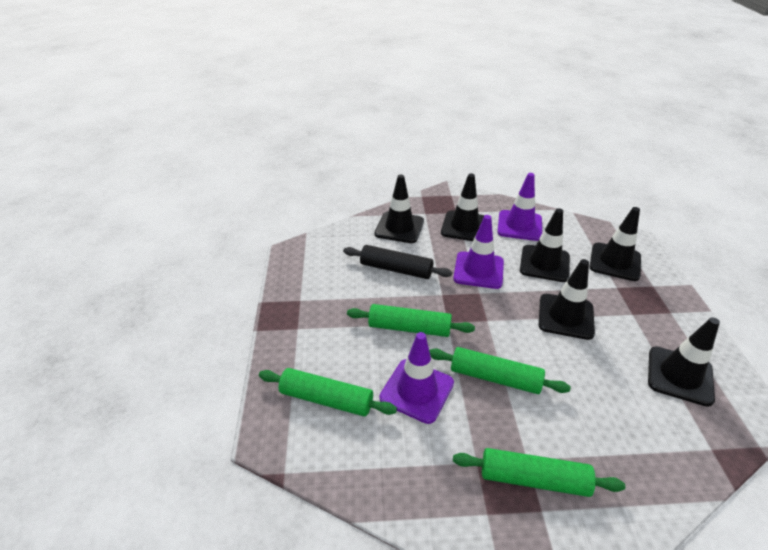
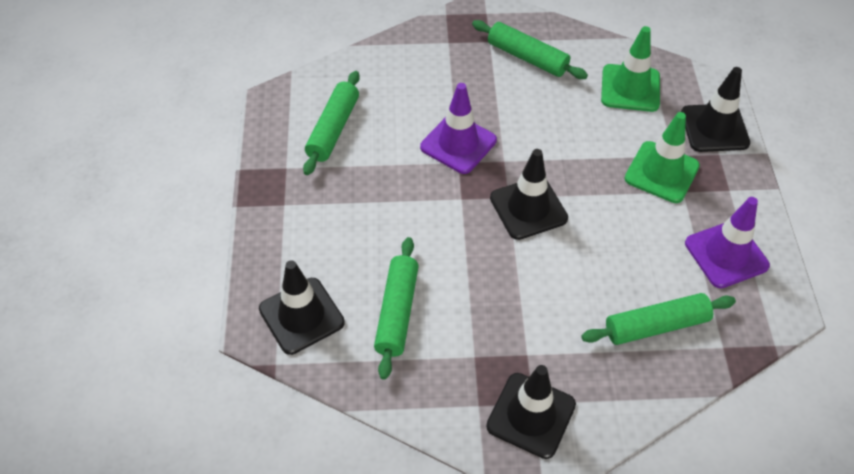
black rolling pin: [343,245,452,279] = 1 -> none = 0
black traffic cone: [375,175,424,243] [441,174,485,241] [520,208,570,282] [539,259,595,340] [590,207,641,281] [648,317,720,407] = 6 -> [259,260,345,355] [486,365,576,459] [490,149,568,240] [681,67,750,152] = 4
green traffic cone: none = 0 -> [601,26,660,112] [624,112,700,203] = 2
purple traffic cone: [380,332,454,424] [453,215,504,289] [497,173,542,241] = 3 -> [420,83,497,174] [685,197,770,288] = 2

